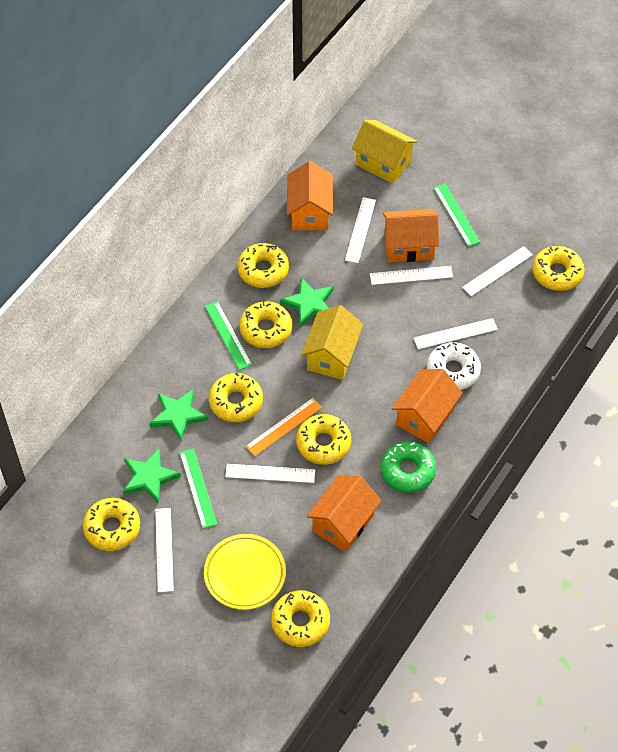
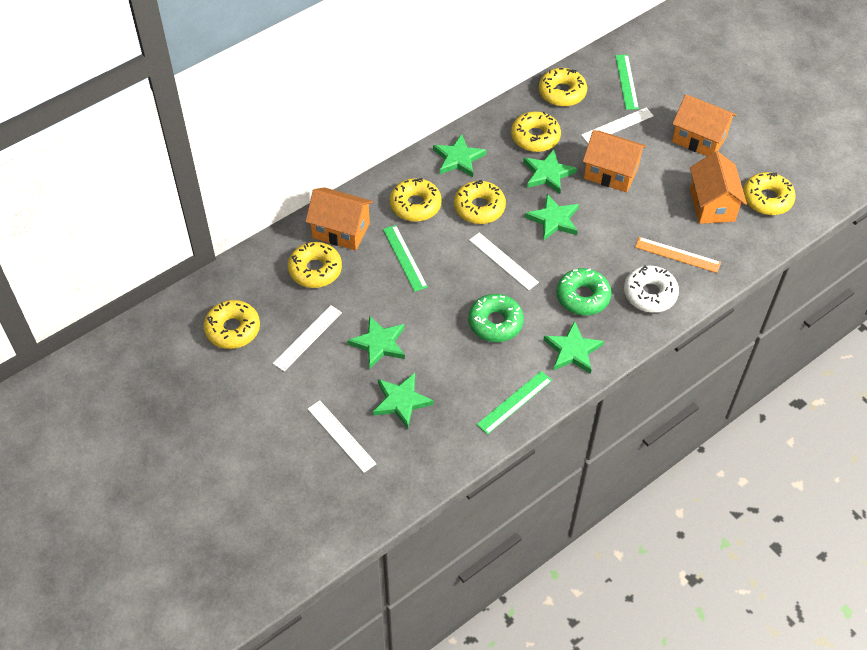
green donut: [380,441,436,493] = 1 -> [468,294,524,342] [556,268,612,315] = 2
green star: [123,448,181,504] [149,389,208,441] [280,277,334,327] = 3 -> [347,315,405,369] [373,373,434,429] [433,134,486,177] [523,149,577,194] [525,194,579,241] [544,321,604,374] = 6
white ruler: [155,508,174,592] [225,464,315,483] [345,197,376,263] [370,266,453,285] [414,318,498,349] [462,246,533,296] = 6 -> [273,305,342,371] [308,401,376,473] [469,233,539,290] [581,108,654,143] = 4
yellow house: [301,305,364,380] [352,120,417,184] = 2 -> none = 0
yellow plate: [204,534,286,610] = 1 -> none = 0

